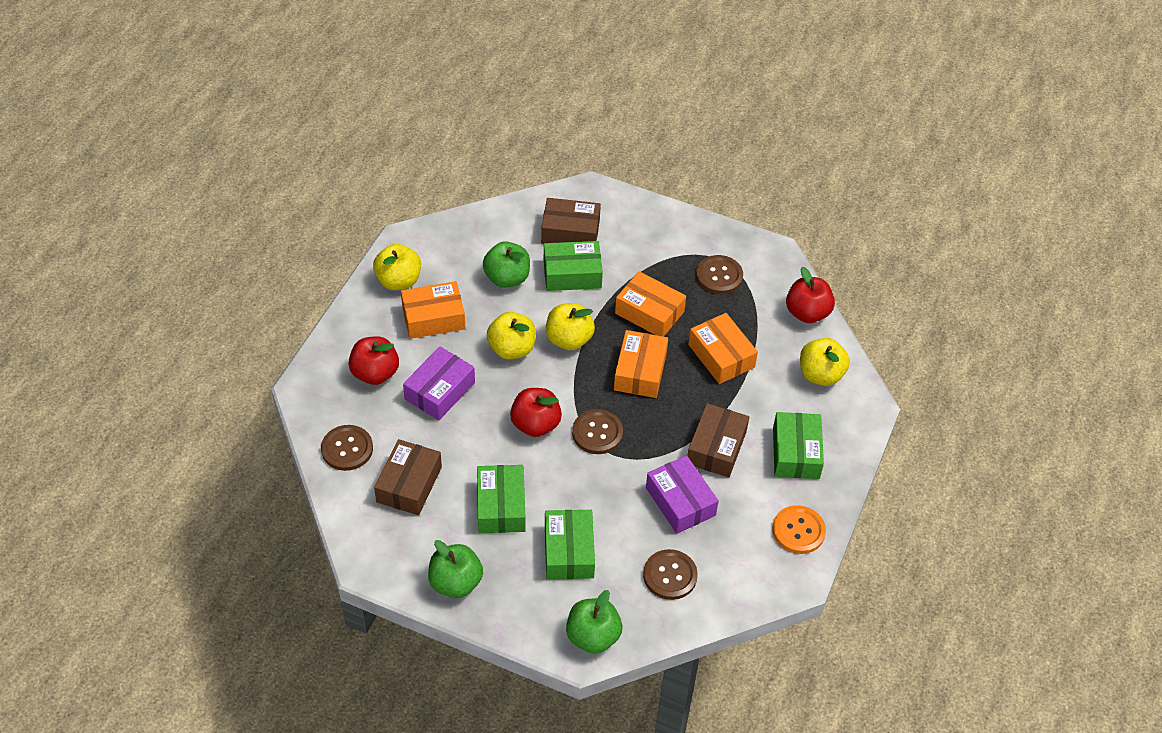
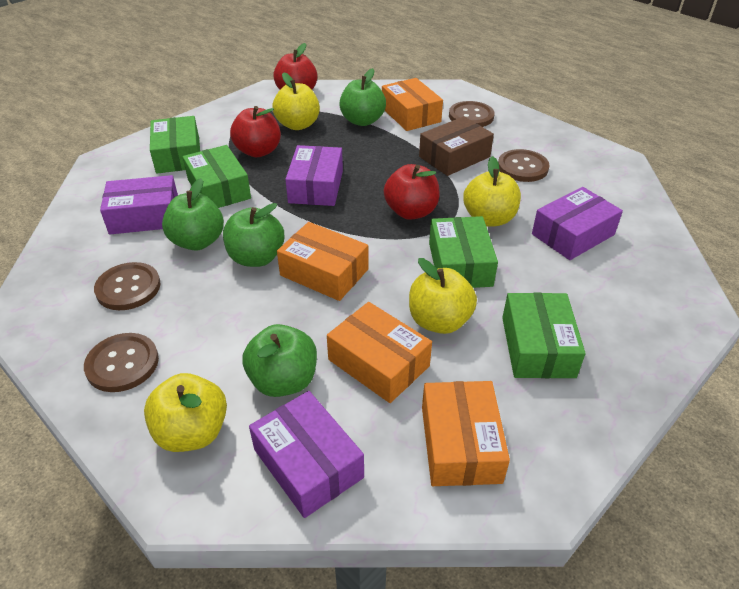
brown box: [374,439,442,515] [541,198,601,244] [688,403,749,478] = 3 -> [419,116,494,176] = 1
green apple: [428,540,483,598] [483,241,530,288] [566,590,622,654] = 3 -> [162,178,224,251] [223,203,284,267] [243,324,317,397] [339,68,386,126] = 4
orange button: [773,505,826,554] = 1 -> none = 0
purple box: [403,347,475,420] [646,455,719,534] = 2 -> [100,175,178,234] [249,391,364,518] [285,145,343,206] [532,187,623,260] = 4

